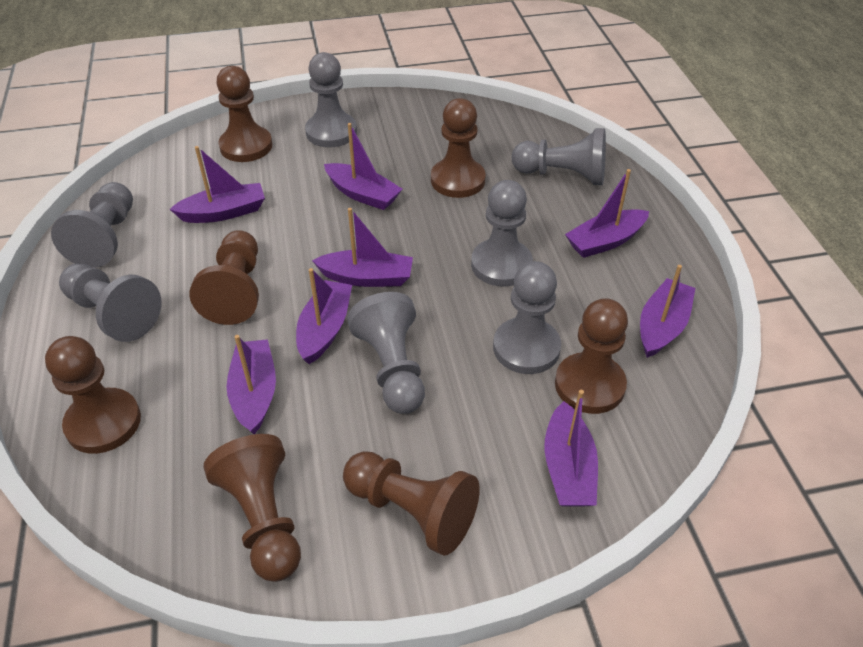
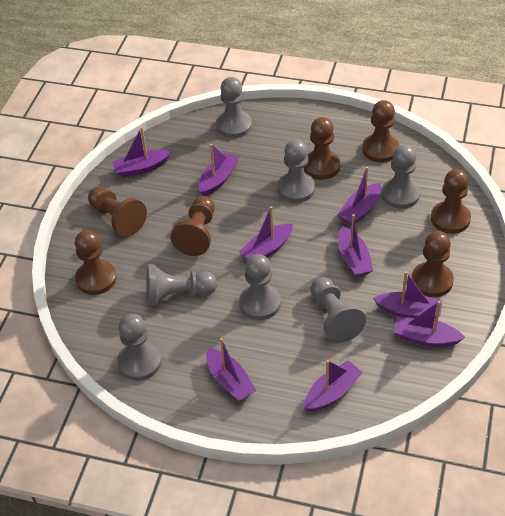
purple boat: [170,146,265,223] [226,335,276,434] [296,268,352,364] [312,208,413,287] [324,123,402,210] [544,390,598,507] [565,169,649,258] [640,265,695,358] = 8 -> [112,127,171,177] [199,144,239,196] [206,338,256,401] [239,206,293,259] [304,360,363,412] [338,167,382,226] [338,214,373,277] [373,271,442,319] [394,301,465,347] = 9

